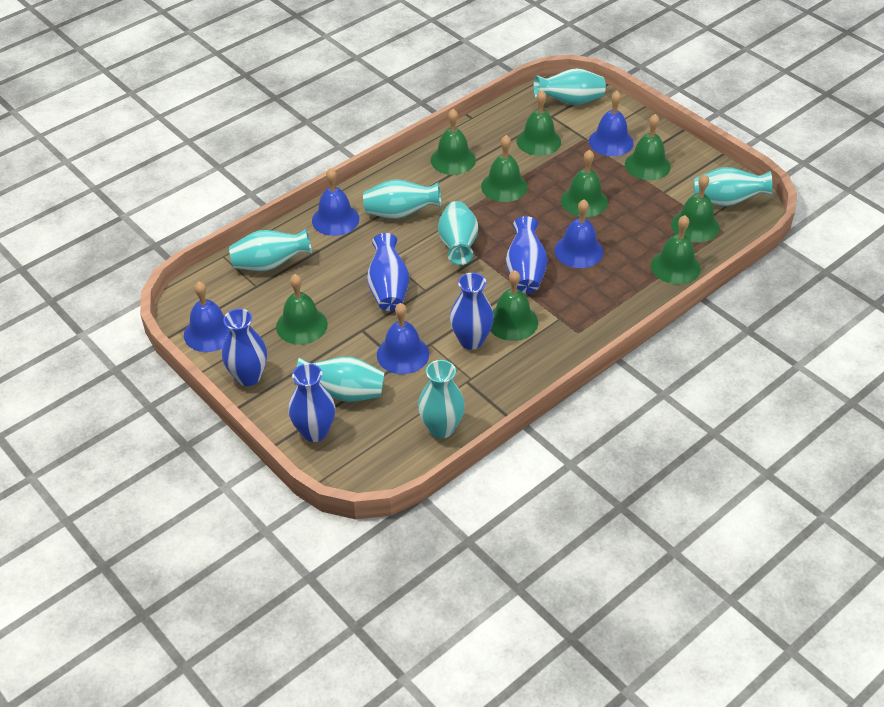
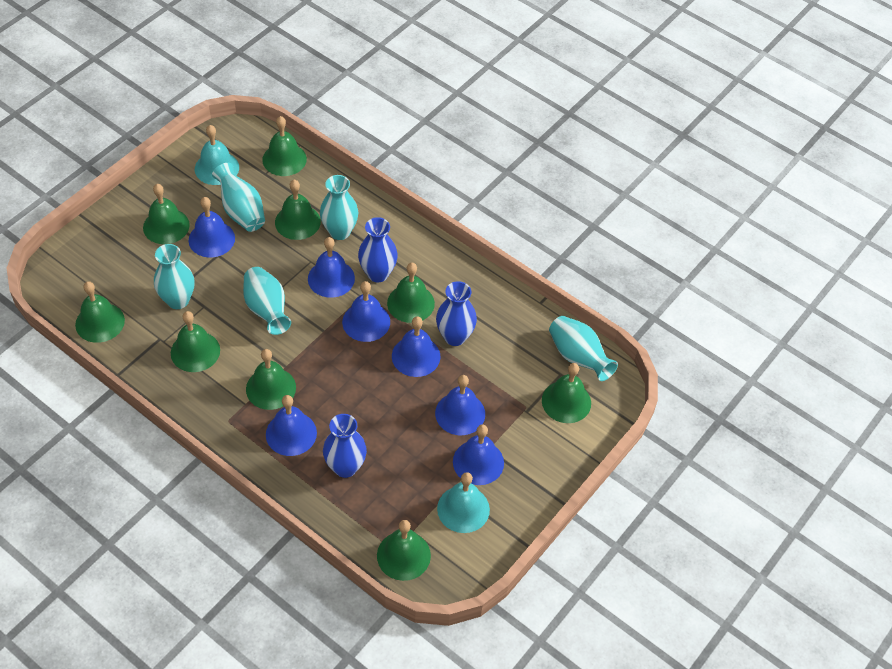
blue bell: [184,281,229,352] [312,168,359,236] [377,303,429,374] [554,199,603,268] [589,91,633,156] = 5 -> [189,197,235,257] [266,395,317,456] [308,237,355,298] [342,281,390,342] [392,316,441,377] [435,375,485,435] [453,425,504,485] = 7
blue vase: [222,308,267,386] [288,363,335,442] [367,233,409,311] [450,273,494,350] [506,216,548,293] = 5 -> [323,414,367,478] [358,217,398,282] [436,281,477,346] = 3
turquoise bell: none = 0 -> [195,125,239,185] [437,472,490,533] = 2
turquoise vase: [229,229,312,271] [294,357,385,402] [363,179,441,219] [418,360,465,439] [438,201,478,265] [533,68,606,105] [693,167,773,207] = 7 -> [154,244,195,309] [212,163,265,232] [243,267,291,335] [320,175,358,240] [549,316,618,381] = 5

